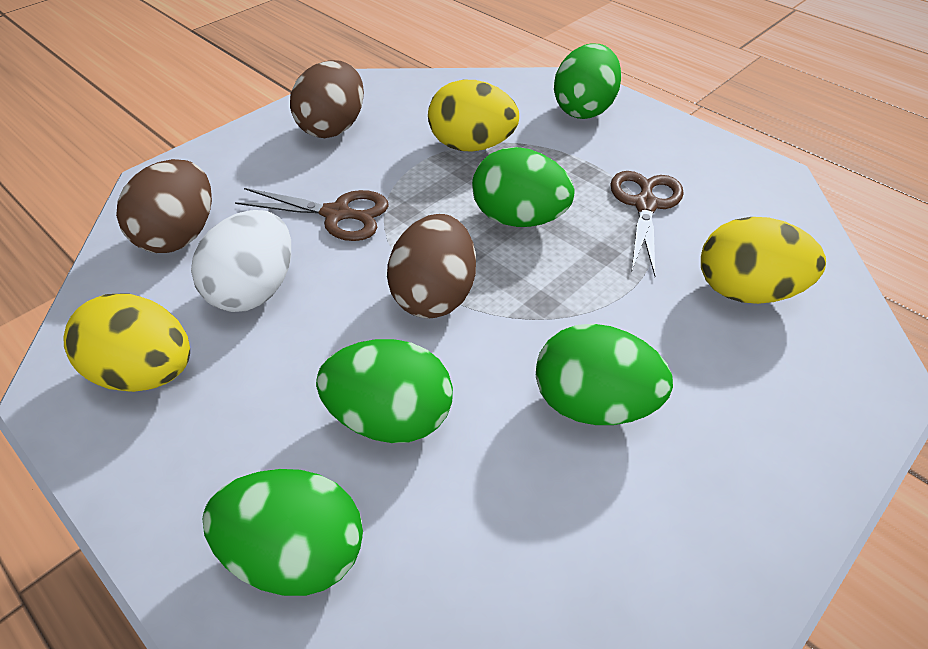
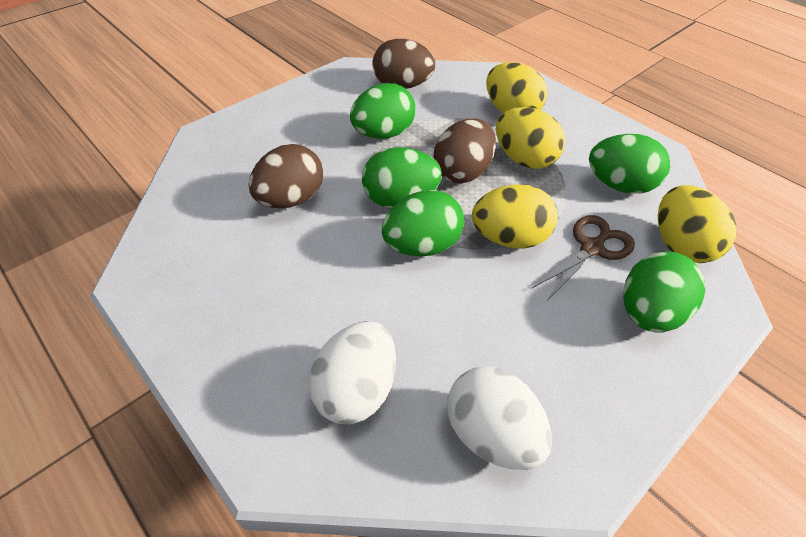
brown scissors: [235,188,389,241] [610,171,684,276] = 2 -> [531,215,635,302] = 1
white egg: [191,210,291,312] = 1 -> [308,321,396,424] [447,366,552,470] = 2
yellow egg: [63,293,190,392] [428,80,519,152] [701,217,826,304] = 3 -> [472,184,558,249] [486,62,547,113] [496,107,565,169] [658,185,736,263] = 4

